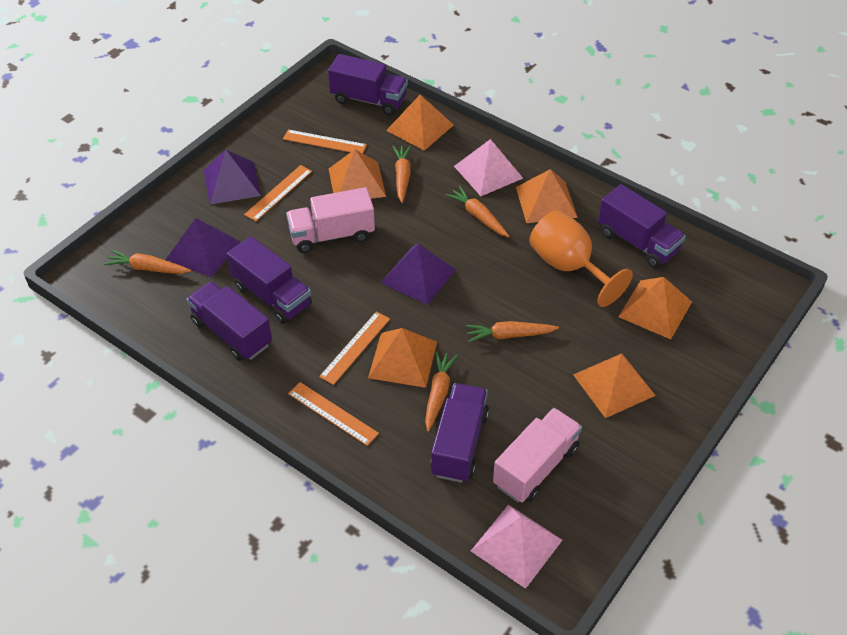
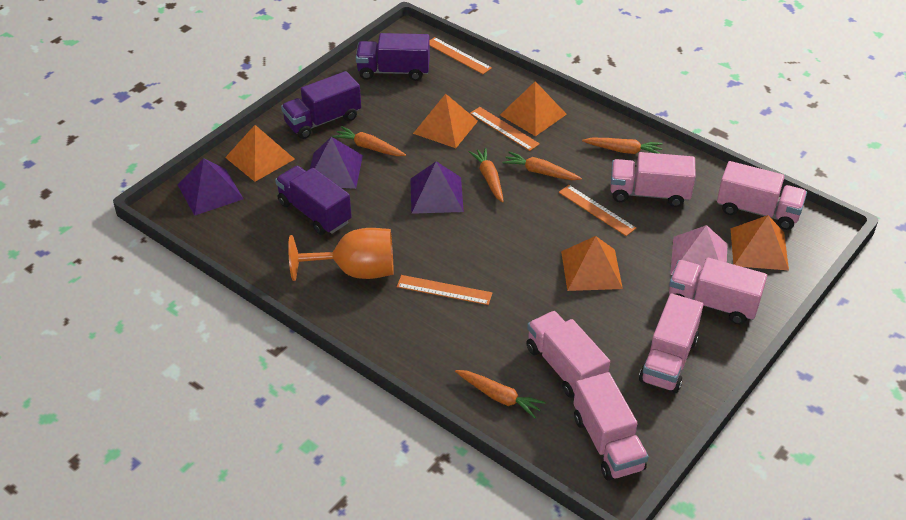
orange pyramid: [329,149,386,199] [368,328,437,388] [386,95,454,151] [516,169,578,223] [573,353,656,418] [618,277,692,339] = 6 -> [225,125,295,182] [413,94,478,148] [500,81,567,136] [561,236,623,291] [730,215,789,270] = 5
pink pyramid: [454,139,523,196] [471,505,562,589] = 2 -> [670,225,727,275] = 1
pink truck: [286,187,375,253] [493,408,582,503] = 2 -> [526,311,610,398] [573,372,649,481] [610,152,696,207] [639,293,704,393] [669,258,767,325] [717,161,807,230] = 6
purple truck: [187,281,272,361] [226,236,312,324] [328,54,408,115] [430,383,489,483] [598,184,686,268] = 5 -> [275,166,352,235] [281,71,361,139] [356,33,430,81] = 3

